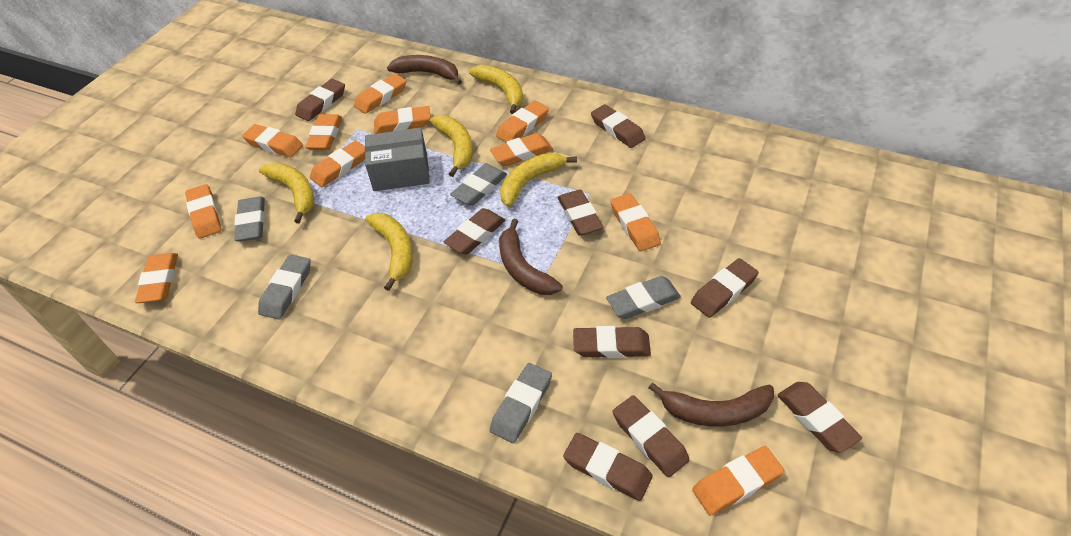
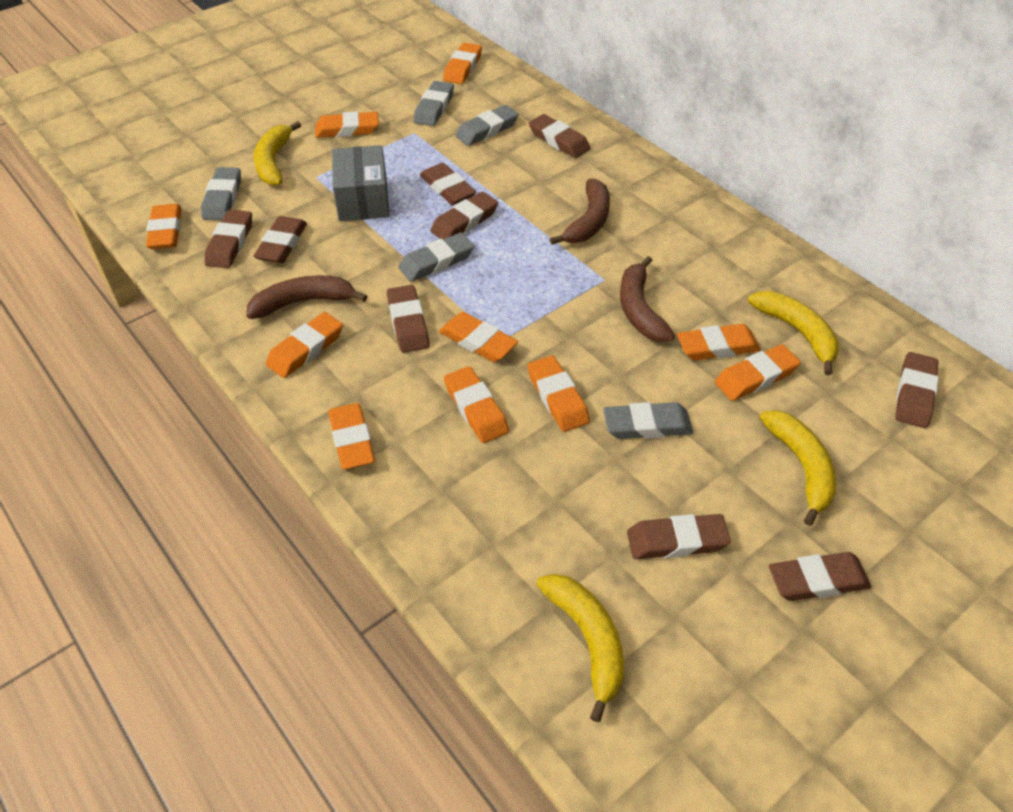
orange eraser: [135,253,178,303] [185,184,221,239] [242,124,303,158] [305,114,342,150] [310,140,365,187] [354,73,406,114] [374,106,431,134] [490,133,553,166] [496,101,549,142] [611,193,661,251] [692,446,784,516] = 11 -> [146,204,182,249] [266,312,343,378] [315,112,379,138] [328,403,375,470] [439,312,518,362] [443,42,482,84] [444,366,509,443] [527,356,590,432] [677,324,761,361] [715,344,801,401] = 10
yellow banana: [259,162,314,223] [365,213,413,291] [430,115,473,177] [469,65,523,114] [500,153,577,207] = 5 -> [254,121,301,186] [536,574,624,722] [748,291,839,376] [759,410,836,526] = 4

